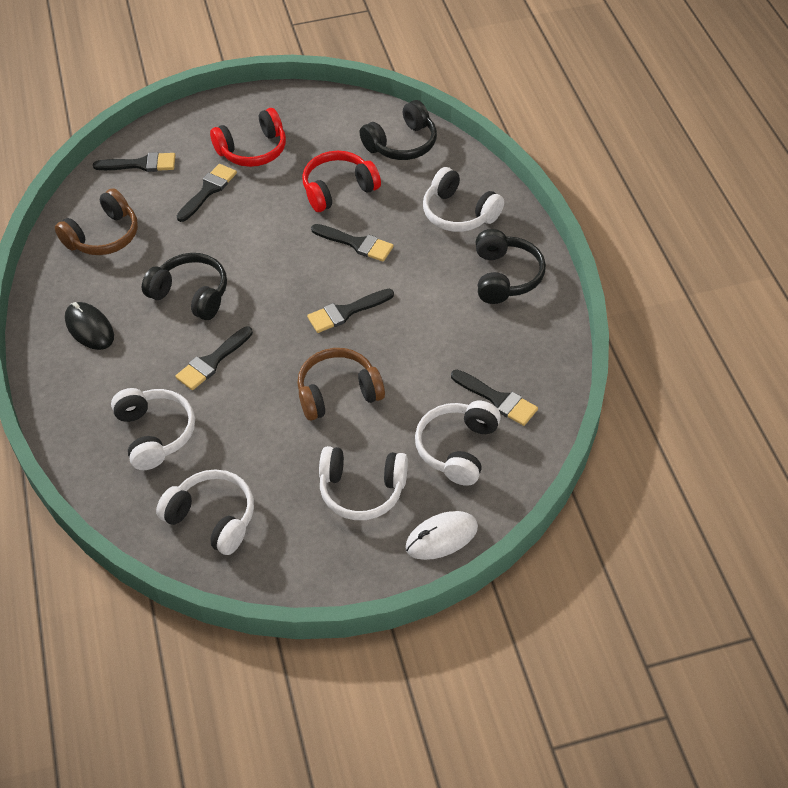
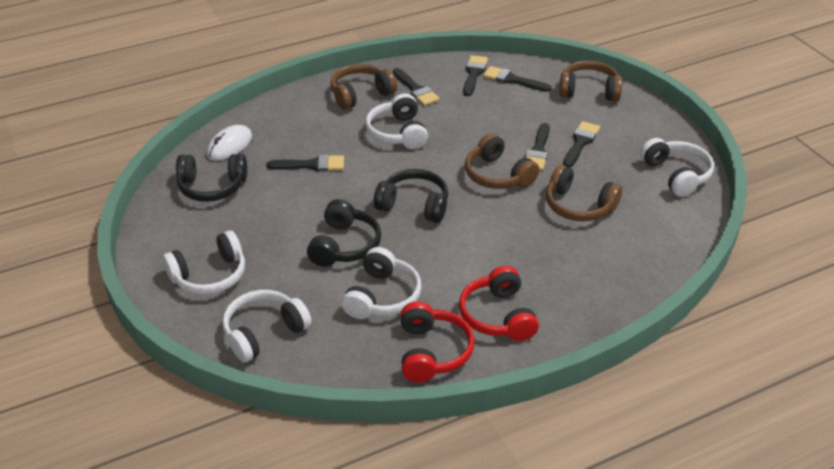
black mouse: [65,302,114,350] = 1 -> none = 0
brown headphones: [55,188,138,255] [297,348,385,421] = 2 -> [330,64,397,110] [465,133,539,189] [546,165,622,222] [559,61,622,101] = 4

